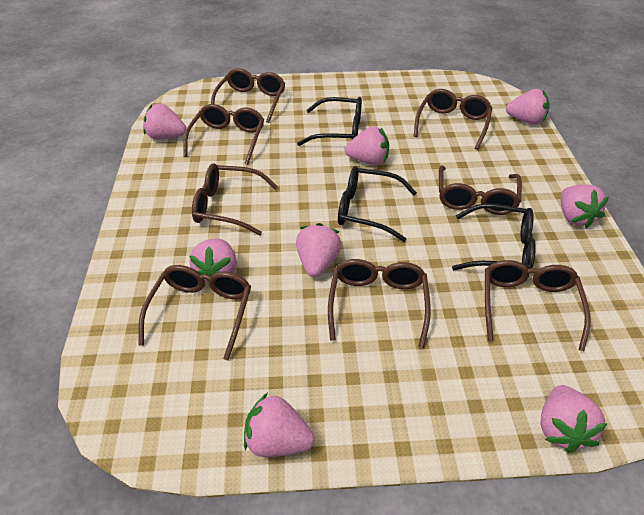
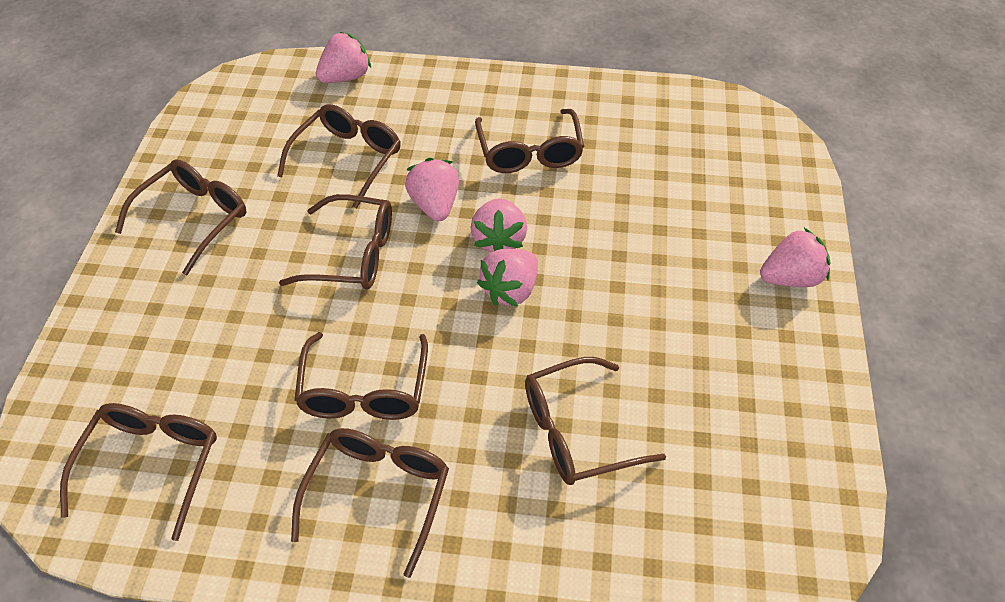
black glasses: [297,97,362,146] [338,166,417,242] [452,204,536,274] = 3 -> none = 0
pink strawberry: [143,104,187,140] [189,238,237,283] [244,392,315,457] [296,223,342,277] [345,126,389,165] [506,89,550,125] [540,385,607,453] [561,185,609,228] = 8 -> [316,32,371,83] [405,158,459,221] [471,198,527,252] [477,249,538,307] [760,228,831,287] = 5

